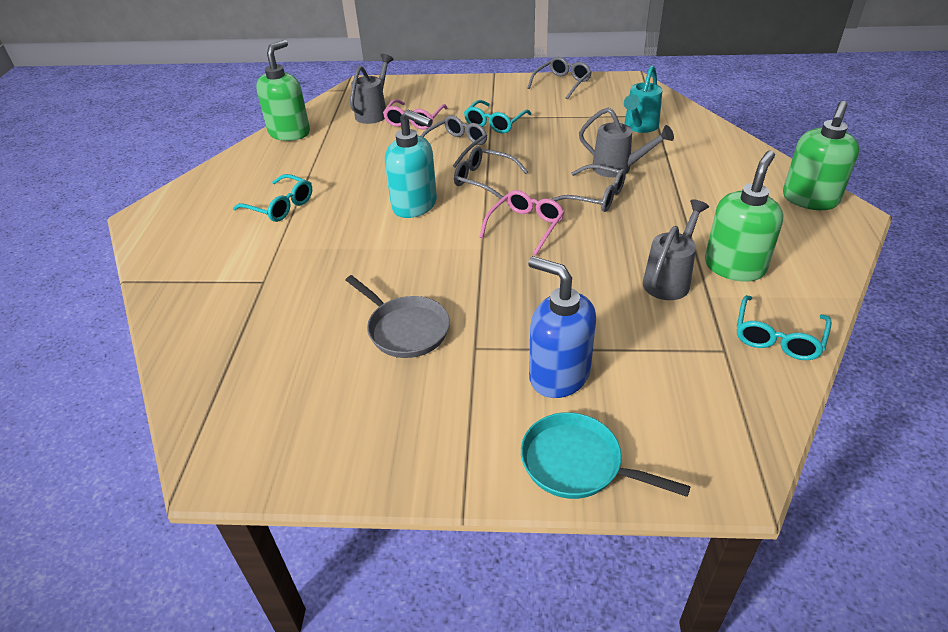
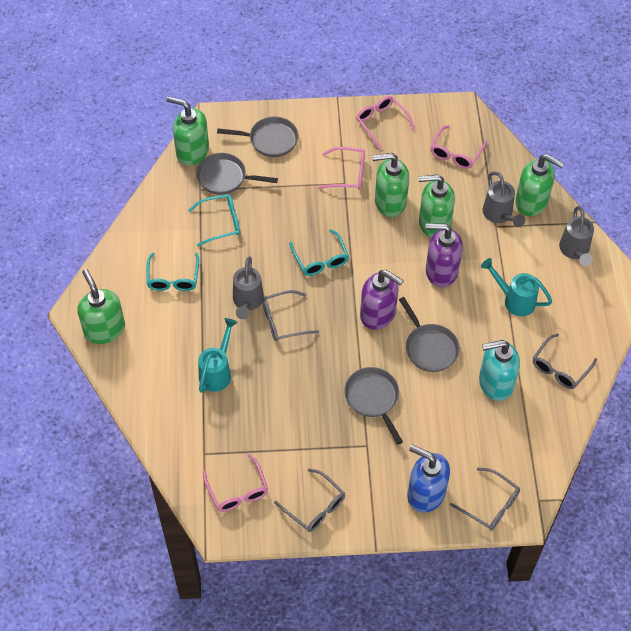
green soap dispenser: [256,40,310,141] [705,150,784,282] [783,101,859,210] = 3 -> [77,269,125,344] [167,96,209,166] [372,153,409,217] [419,174,455,238] [515,154,564,216] = 5
grey pan: [346,275,450,358] = 1 -> [196,153,278,195] [217,117,298,157] [344,367,403,445] [399,297,460,372] = 4
pink glasses: [383,99,447,130] [480,190,565,256] = 2 -> [203,454,268,512] [318,147,365,190] [356,96,415,149] [430,125,487,169] = 4
purple soap dispenser: none = 0 -> [360,270,404,330] [426,223,463,287] = 2
turquoise pan: [521,412,691,499] = 1 -> none = 0
turquoise watering can: [624,65,662,133] = 1 -> [198,318,238,393] [481,258,552,316] = 2

